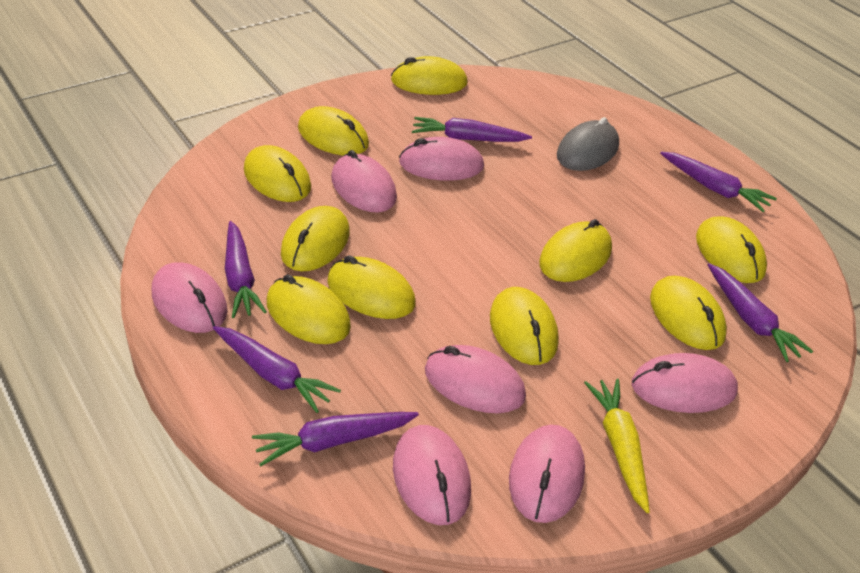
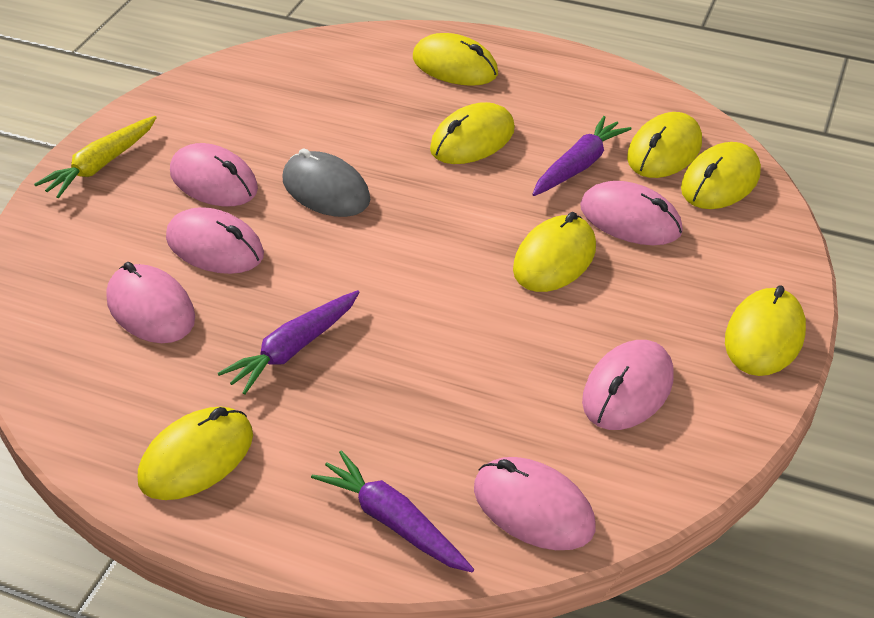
pink mouse: [152,262,228,333] [331,150,397,213] [393,425,471,525] [399,137,484,181] [425,345,526,413] [509,425,585,523] [632,353,738,413] = 7 -> [106,262,195,343] [166,207,264,274] [170,143,258,206] [474,457,596,550] [580,181,683,245] [582,340,674,430] = 6
purple carrot: [213,326,341,413] [225,221,267,318] [252,412,419,466] [412,117,532,142] [660,152,777,212] [708,263,813,362] = 6 -> [218,290,360,395] [311,450,474,572] [532,116,631,196] = 3
yellow mouse: [244,145,311,202] [267,274,351,344] [281,206,350,271] [298,106,369,155] [327,255,416,319] [391,56,468,95] [490,287,559,365] [539,219,612,282] [650,276,727,350] [696,217,767,283] = 10 -> [138,407,253,500] [413,33,498,86] [430,102,515,164] [513,212,596,292] [627,112,702,178] [681,142,761,209] [725,285,806,376] = 7

